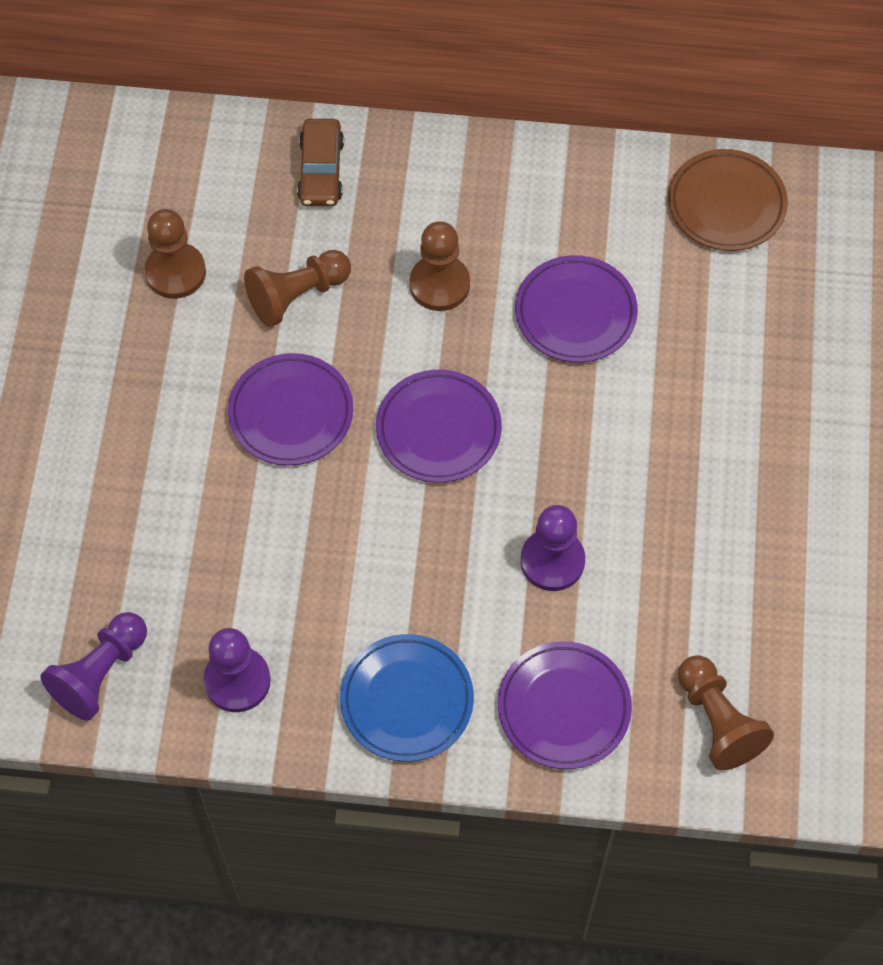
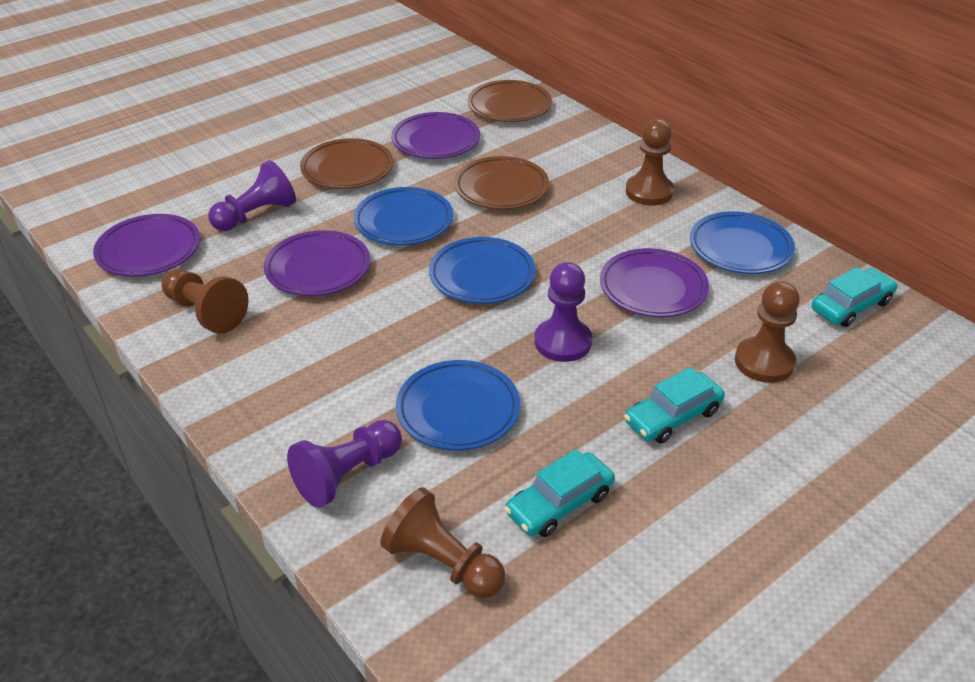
blue plate: [340,634,474,762] = 1 -> [353,187,453,245] [396,360,520,450] [429,237,536,304] [690,211,795,274] = 4
brown car: [297,119,344,206] = 1 -> none = 0
brown plate: [668,149,788,251] = 1 -> [300,138,393,189] [454,156,549,210] [468,80,552,122] = 3
turquoise car: none = 0 -> [504,449,615,537] [624,367,725,444] [812,267,897,327] = 3

